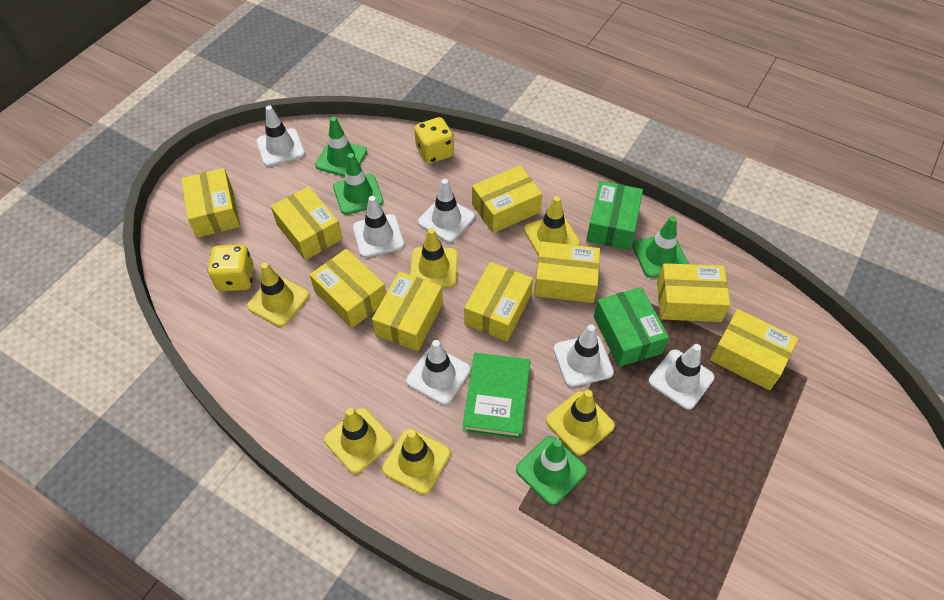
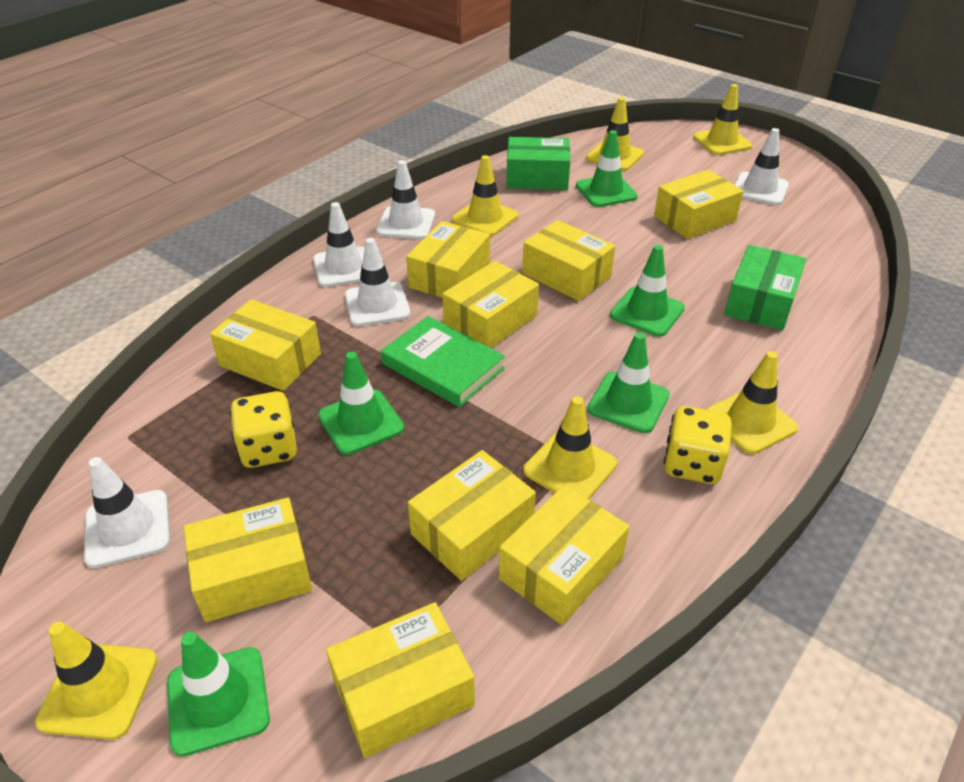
green traffic cone: [315,117,367,177] [333,153,384,215] [516,436,587,505] [632,216,689,278] = 4 -> [167,632,270,757] [318,352,404,455] [576,130,638,207] [587,332,670,433] [610,245,685,337] = 5
white traffic cone: [256,105,305,167] [353,196,404,258] [406,340,471,405] [418,179,475,243] [553,325,614,387] [649,344,714,410] = 6 -> [84,457,170,568] [313,202,365,287] [345,238,410,326] [376,160,435,239] [735,128,789,205] = 5

